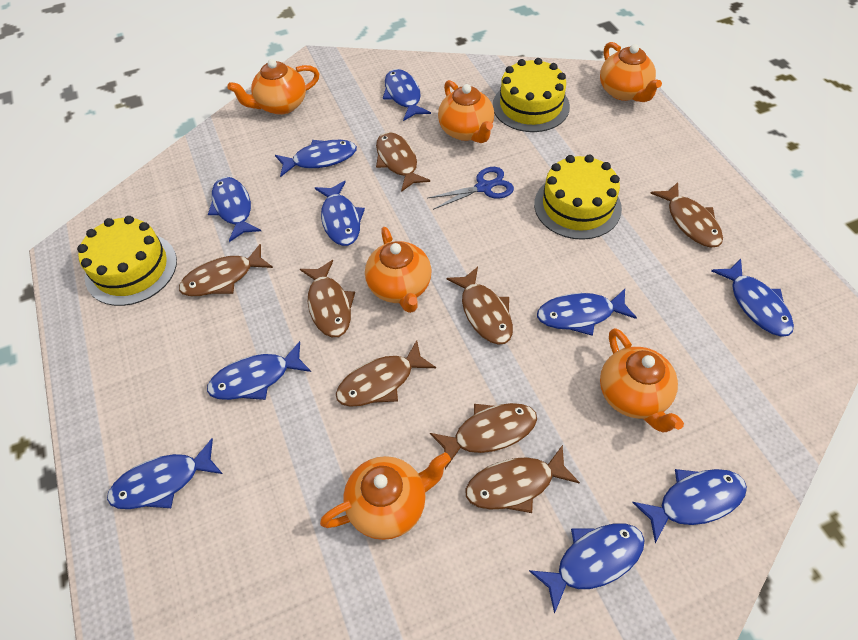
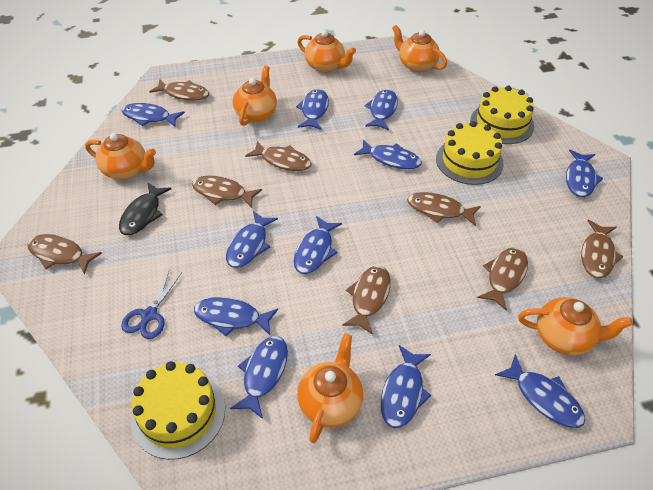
black fish: none = 0 -> [119,182,171,235] = 1
blue fish: [107,439,223,509] [207,341,311,400] [208,177,261,242] [275,140,357,177] [315,181,365,246] [383,69,431,121] [529,523,645,614] [537,289,637,336] [632,469,747,543] [711,259,794,337] = 10 -> [122,103,185,127] [194,297,278,337] [226,211,278,268] [230,336,288,419] [294,216,342,274] [296,89,329,130] [354,139,422,169] [364,89,398,130] [381,345,431,428] [495,354,585,428] [566,150,603,197] = 11

